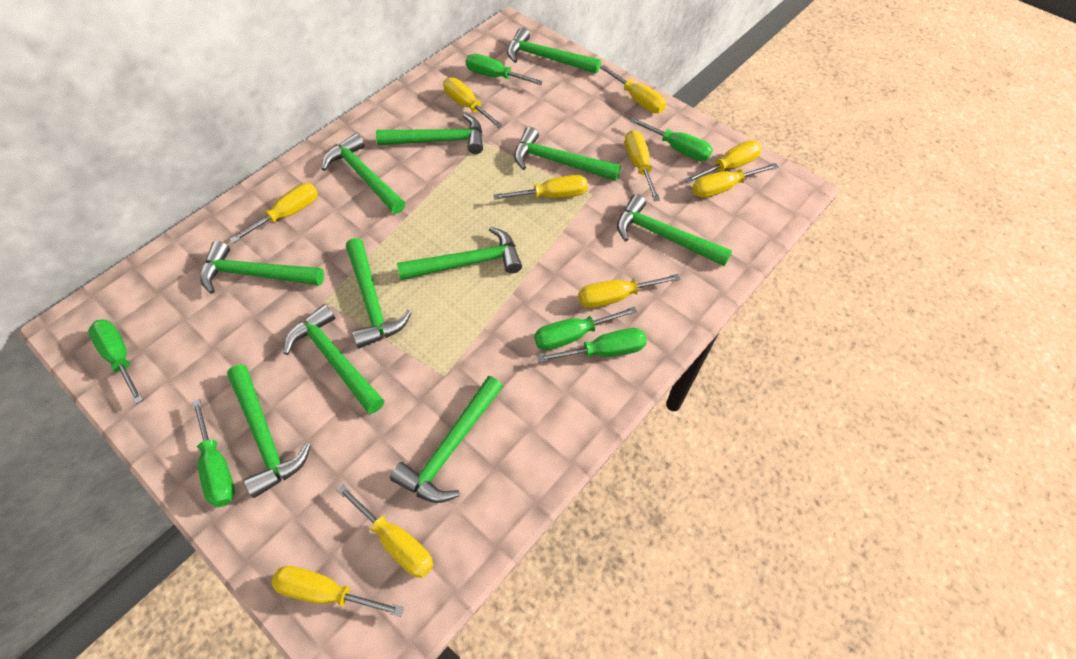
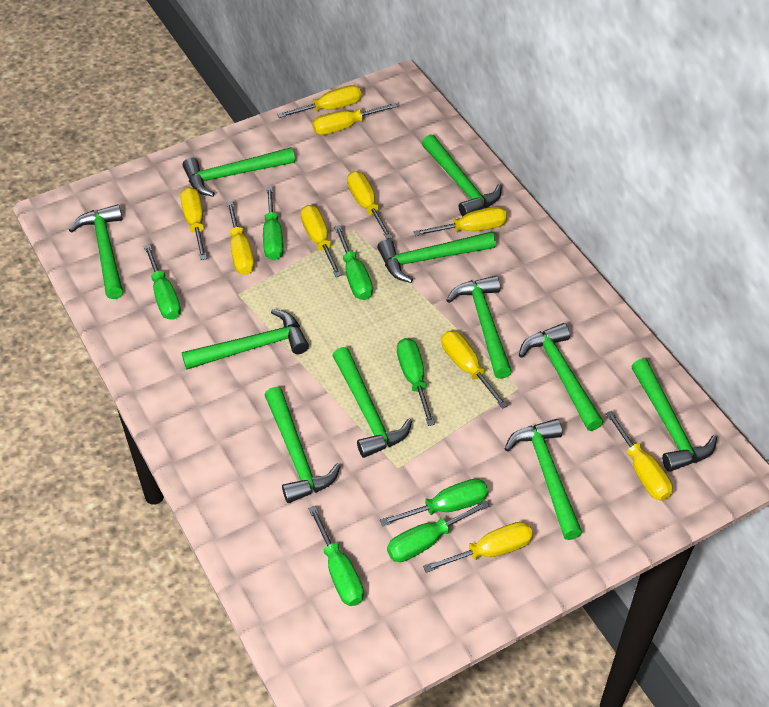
green screwdriver: [88,319,143,404] [192,399,235,508] [466,54,543,85] [534,306,637,350] [537,328,647,362] [630,117,713,161] = 6 -> [144,244,181,320] [263,186,284,260] [308,506,364,606] [334,225,373,300] [380,479,488,526] [387,500,490,562] [397,338,435,426] = 7

